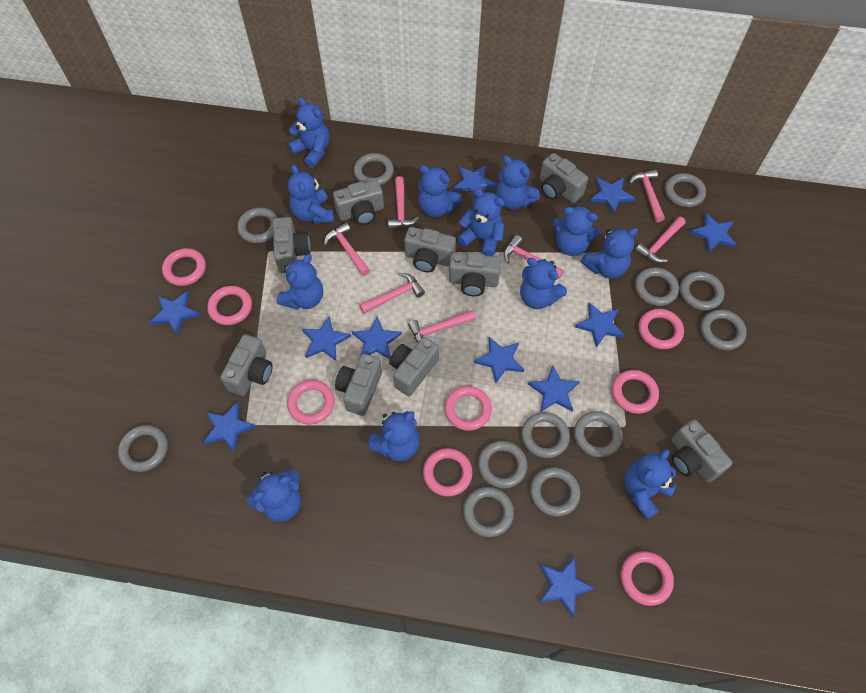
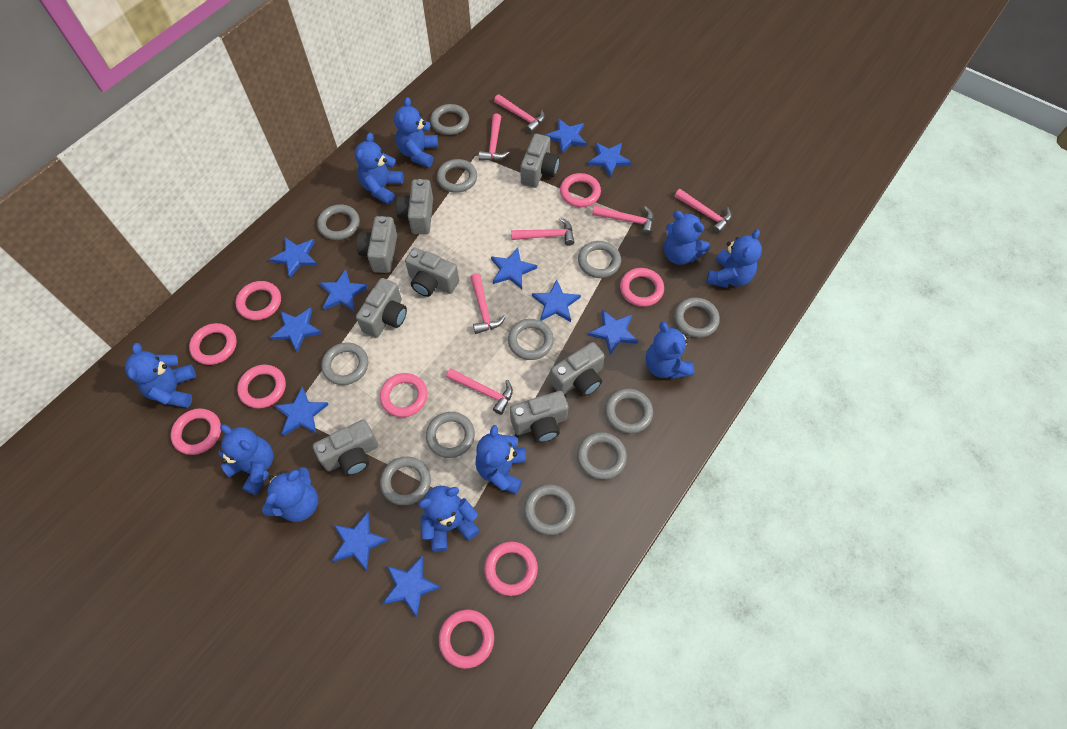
blue teddy bear: [247,470,301,522] [277,254,323,310] [288,97,330,168] [288,165,334,224] [367,411,420,461] [418,165,462,217] [457,189,505,256] [496,156,540,210] [520,258,567,309] [553,206,601,256] [581,228,638,279] [624,449,676,520] = 12 -> [125,343,196,408] [219,424,274,495] [262,468,318,522] [355,133,404,204] [394,97,438,167] [418,486,480,552] [475,425,526,494] [646,322,694,379] [664,211,710,265] [706,229,762,288] = 10
grey camera: [220,334,273,396] [273,217,310,273] [333,180,384,225] [335,354,382,416] [389,337,439,396] [404,227,456,272] [449,253,501,296] [540,153,588,203] [672,420,733,483] = 9 -> [313,420,378,476] [356,216,397,273] [356,278,407,338] [396,179,433,234] [405,248,459,297] [510,391,569,443] [520,134,559,188] [550,342,605,396] = 8
pink ring: [162,248,206,286] [207,286,252,325] [287,380,335,424] [423,448,472,496] [444,386,492,431] [612,370,659,414] [621,551,674,606] [639,309,684,349] = 8 -> [171,408,221,455] [189,323,237,365] [236,281,281,320] [237,365,286,408] [380,373,428,417] [439,609,494,669] [484,542,538,596] [560,173,601,207] [620,268,664,307] = 9

